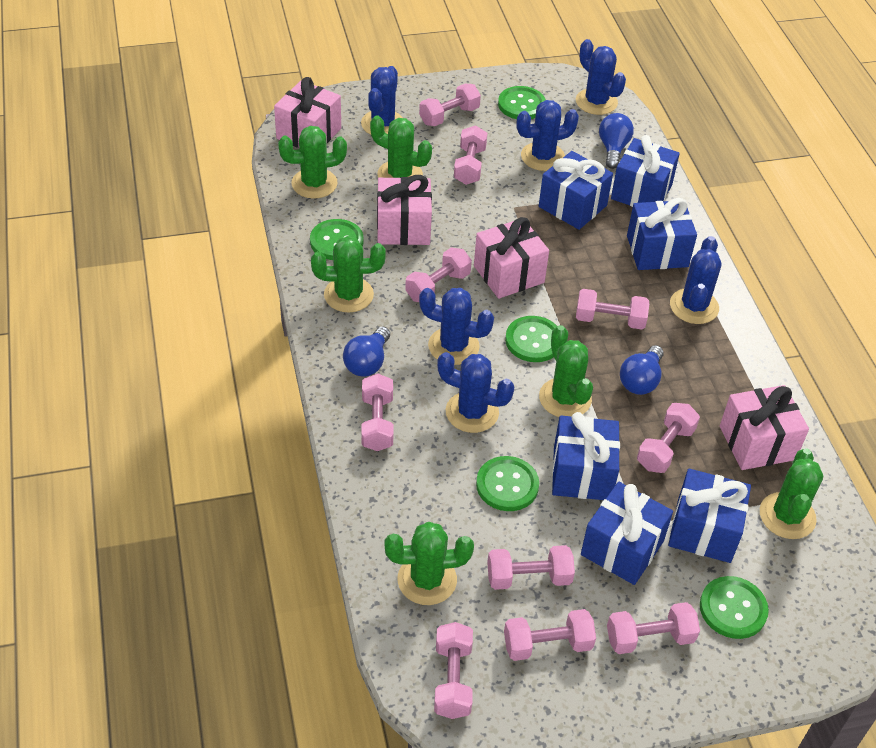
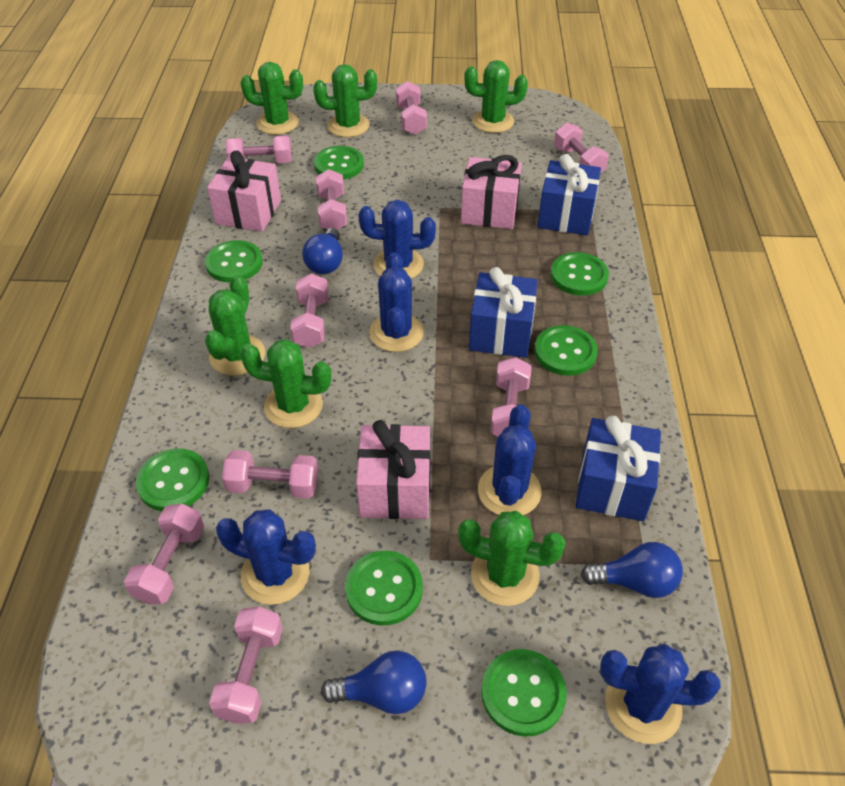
blue cactus: [361,66,403,135] [419,288,494,365] [437,352,514,433] [517,100,579,171] [576,39,626,115] [670,236,721,324] = 6 -> [216,510,316,605] [358,200,436,279] [369,253,424,352] [478,404,542,515] [600,644,721,744] = 5
blue gift: [539,151,613,230] [552,412,620,500] [581,482,673,585] [611,135,680,207] [627,198,697,270] [668,469,751,563] = 6 -> [469,267,538,358] [537,154,601,235] [576,416,661,521] = 3
green button: [310,219,363,260] [476,456,539,511] [498,86,546,119] [505,316,557,362] [700,576,769,639] = 5 -> [136,449,209,511] [205,240,263,283] [314,146,364,180] [345,551,423,625] [481,649,567,737] [534,325,598,376] [551,252,609,296] = 7
pink dumbbell: [361,374,393,451] [405,248,472,302] [419,84,481,126] [434,622,473,719] [454,125,487,185] [487,545,575,590] [504,609,596,661] [576,289,649,329] [607,602,700,654] [637,403,700,473] = 10 -> [124,504,205,604] [209,606,283,724] [222,450,318,499] [226,135,292,163] [290,273,329,348] [316,169,347,230] [396,81,427,135] [491,357,532,436] [554,122,609,173] = 9
pink gift: [274,77,341,148] [377,175,432,245] [474,217,549,299] [720,385,809,470] = 4 -> [207,150,281,232] [356,420,431,519] [461,155,522,229] = 3

